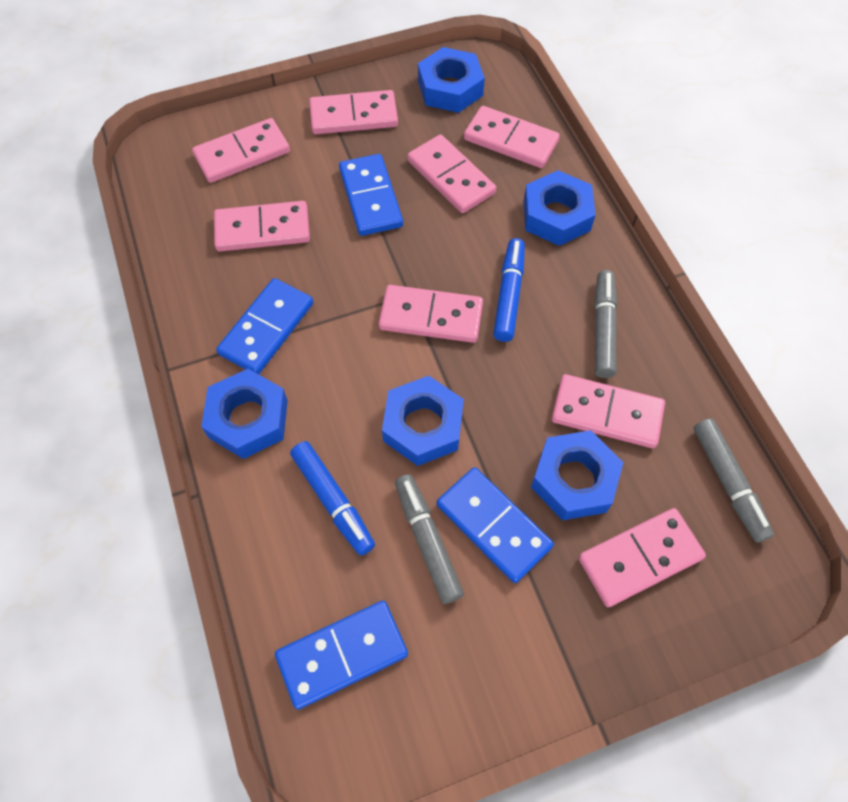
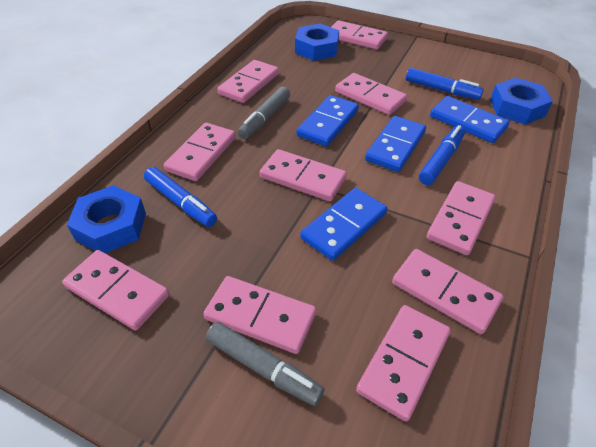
blue marker: [290,441,375,556] [493,238,525,342] = 2 -> [144,167,217,227] [406,68,484,100] [419,125,465,185] = 3
blue nut: [201,369,288,459] [382,376,464,466] [418,47,485,113] [523,170,596,246] [531,430,624,520] = 5 -> [67,185,146,253] [295,24,339,61] [490,78,553,125] = 3
grey marker: [395,474,464,604] [594,270,617,378] [694,418,774,543] = 3 -> [206,322,324,406] [238,86,290,139] = 2
pink domino: [192,118,290,183] [214,201,310,251] [309,90,398,134] [379,285,483,343] [408,134,496,213] [464,106,560,168] [552,374,665,448] [578,508,706,607] = 8 -> [62,250,169,331] [164,123,236,181] [204,276,316,354] [217,60,279,103] [260,149,347,201] [331,20,388,50] [335,73,407,115] [356,305,451,421] [392,249,504,334] [427,181,496,255] = 10

